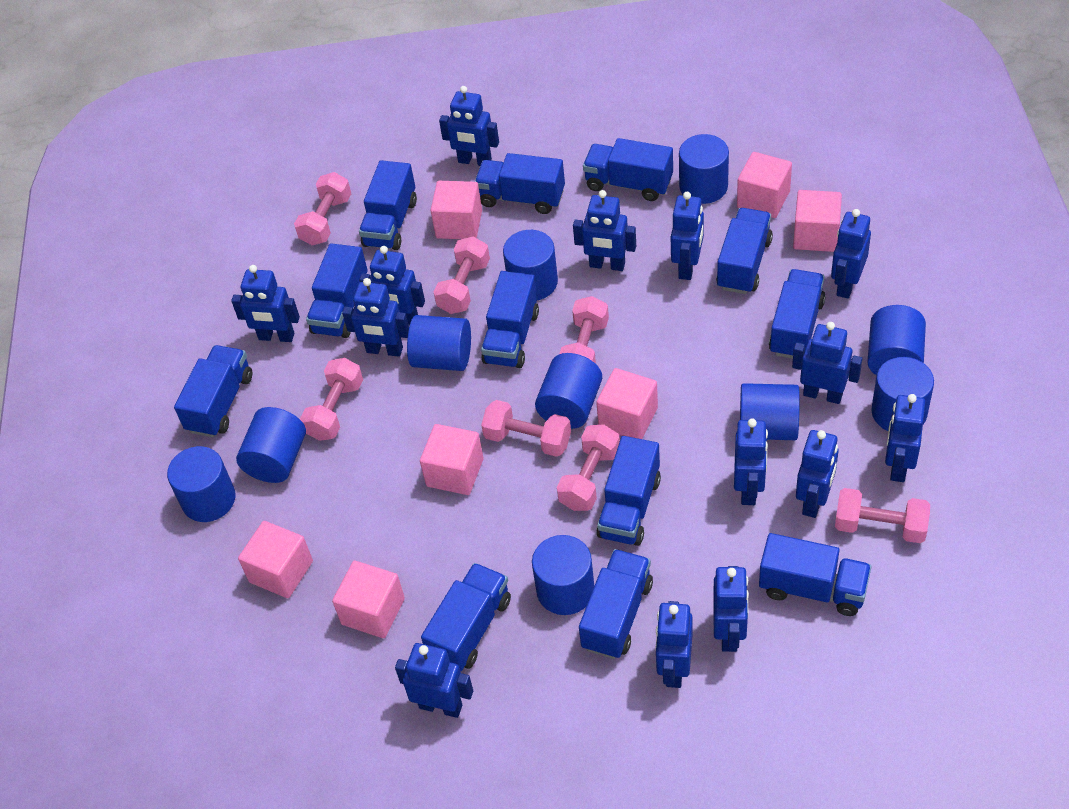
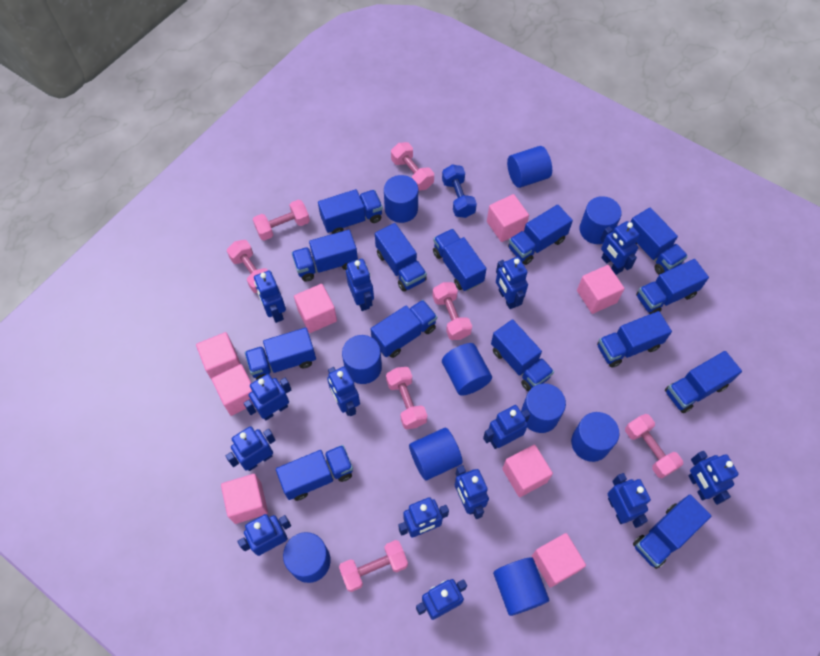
blue dumbbell: none = 0 -> [442,165,477,218] = 1
blue truck: [174,345,252,437] [306,243,368,338] [359,160,417,250] [421,563,511,671] [475,153,565,214] [481,271,539,368] [579,549,653,659] [583,138,673,201] [596,436,661,546] [716,208,773,294] [759,533,872,616] [769,269,826,359] = 12 -> [245,328,316,380] [276,445,353,501] [291,230,358,282] [318,189,383,234] [371,300,437,358] [375,223,427,292] [433,229,486,291] [491,319,554,391] [508,205,573,265] [597,311,672,368] [631,208,688,275] [633,494,712,569] [636,259,709,314] [665,351,742,413] = 14
pink cube: [238,521,313,598] [332,561,405,638] [420,424,483,495] [430,181,482,239] [596,368,658,439] [737,152,792,218] [793,190,842,252] = 7 -> [196,332,241,380] [212,364,253,416] [221,474,268,524] [294,284,337,333] [487,194,529,242] [502,444,553,497] [532,533,586,588] [577,265,625,314] = 8

